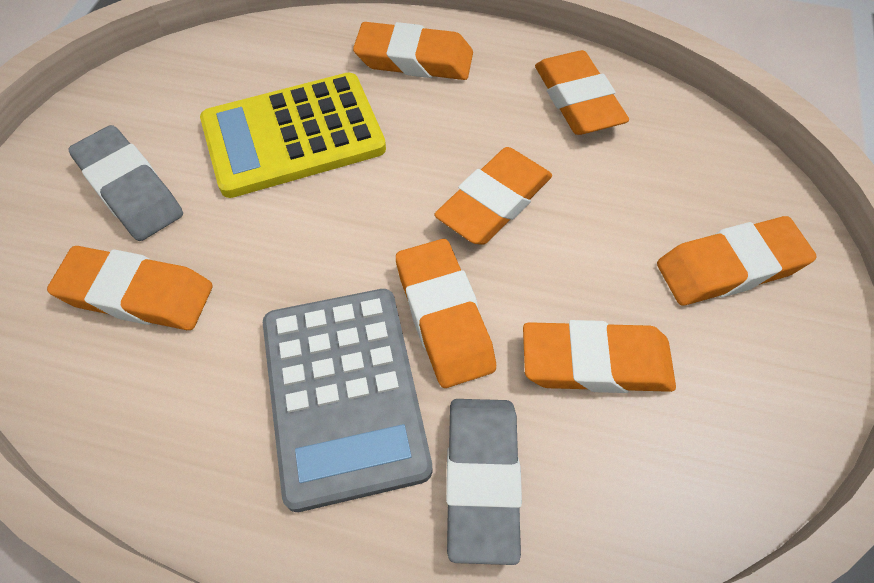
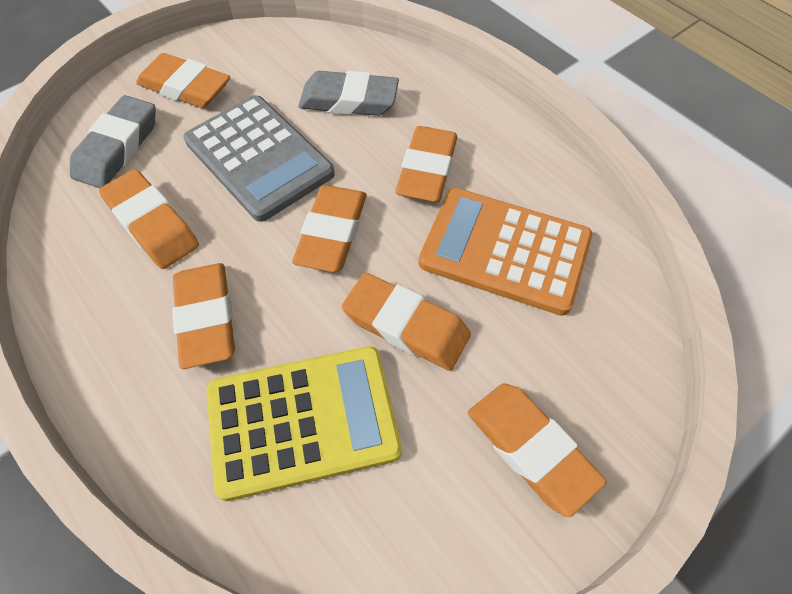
orange calculator: none = 0 -> [419,188,592,316] = 1

